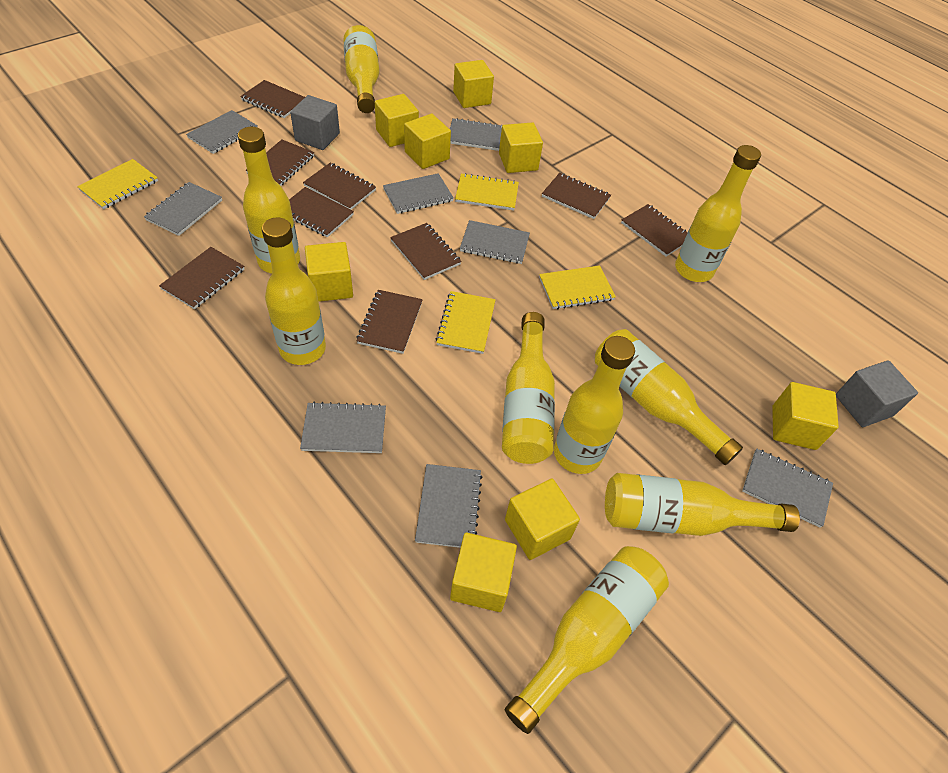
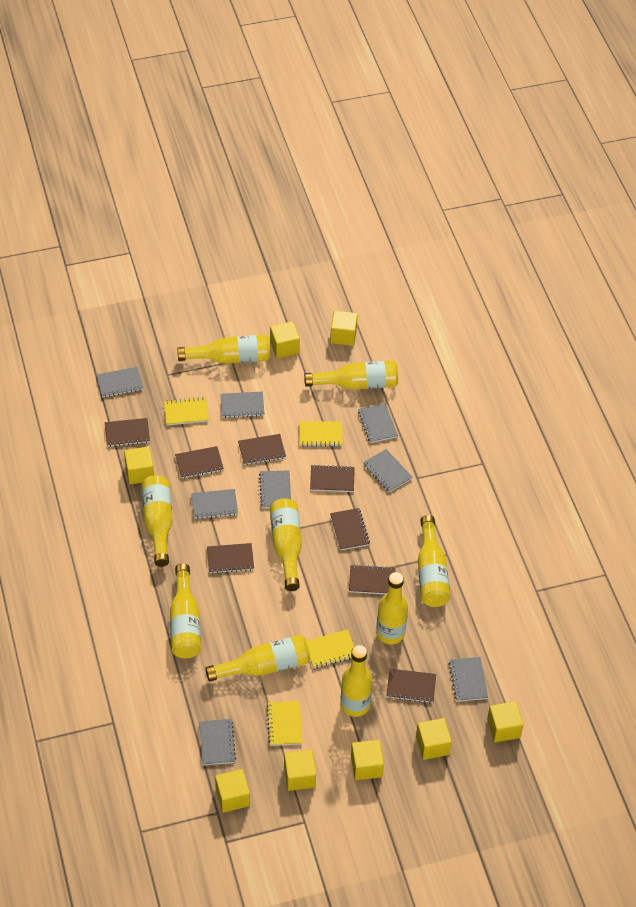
brown notebook: [159,247,244,309] [240,80,305,118] [245,139,314,186] [289,187,354,237] [303,163,376,210] [356,290,423,354] [390,223,461,280] [542,173,611,219] [621,204,687,257] = 9 -> [105,418,150,447] [175,446,224,479] [207,543,254,573] [238,434,286,465] [310,465,355,492] [330,508,370,550] [349,565,396,594] [386,669,436,703] = 8
grey cube: [290,95,340,150] [836,360,918,427] = 2 -> none = 0

